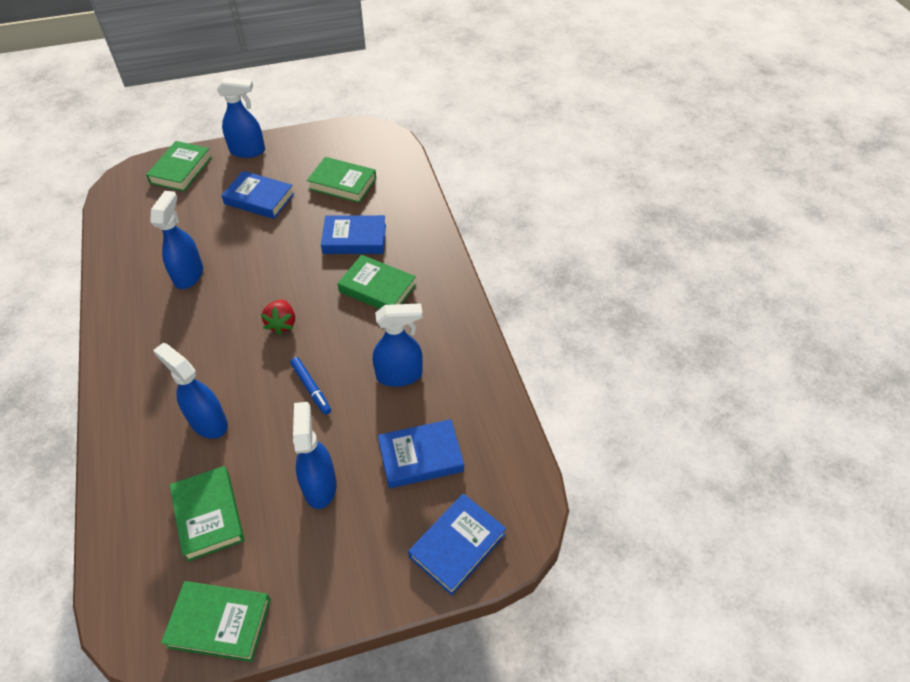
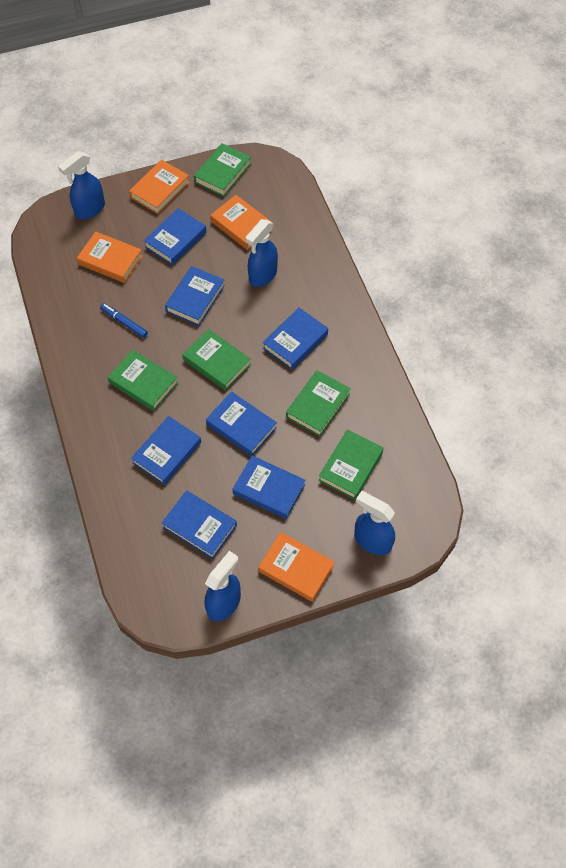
blue book: [221,171,295,219] [321,215,386,254] [378,419,464,488] [408,494,506,595] = 4 -> [131,416,201,485] [144,208,206,265] [162,490,237,559] [165,266,225,326] [206,391,277,456] [233,455,305,519] [263,308,328,370] = 7
blue spray bottle: [150,191,203,289] [153,343,228,439] [216,77,265,158] [293,402,337,509] [373,303,423,387] = 5 -> [58,151,105,219] [204,551,241,622] [245,219,278,287] [354,491,395,555] = 4
orange book: none = 0 -> [77,231,143,283] [129,160,190,214] [210,195,273,250] [258,532,334,602] = 4
red strawberry: [261,300,295,335] = 1 -> none = 0

